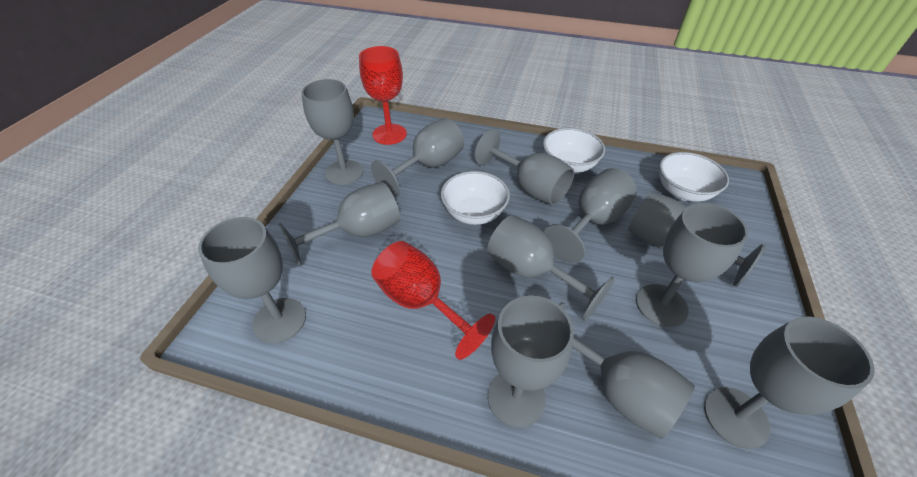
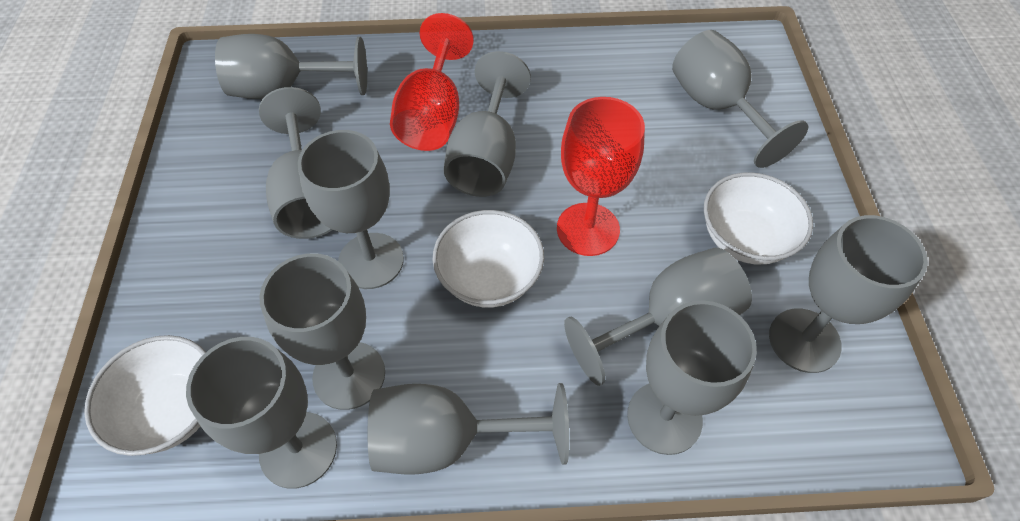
grey goblet: [198,217,306,343] [279,182,401,266] [301,79,363,185] [371,118,464,197] [474,129,574,205] [487,215,615,321] [488,295,574,428] [544,168,637,263] [558,302,695,439] [628,192,765,287] [636,203,748,327] [704,317,875,449] = 12 -> [186,337,337,489] [215,34,367,99] [259,87,333,239] [260,253,385,410] [297,130,404,289] [367,383,569,475] [443,51,531,197] [564,248,752,386] [627,300,757,455] [672,30,808,168] [769,215,928,373] = 11

